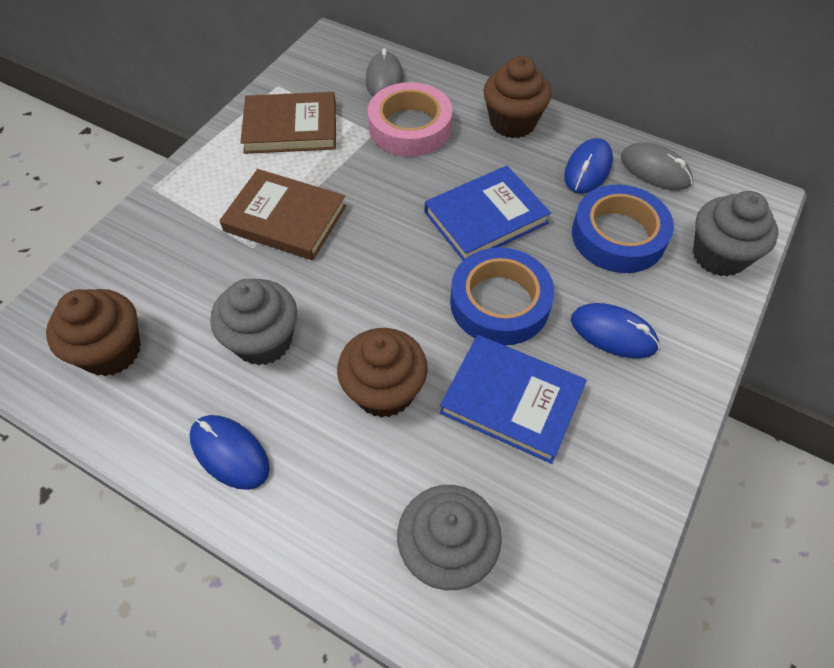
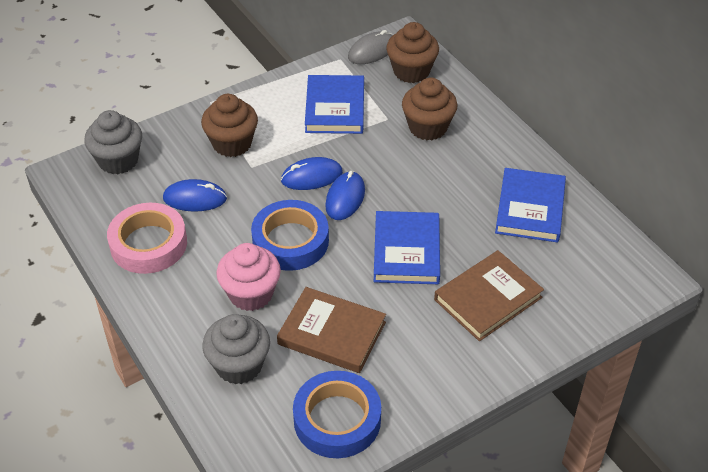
blue book: [425,166,551,260] [440,335,587,464] = 2 -> [305,75,364,134] [374,211,440,284] [495,168,566,243] = 3
grey cupcake: [210,279,297,366] [397,485,502,590] [693,191,778,277] = 3 -> [84,110,142,174] [202,314,270,384] = 2
grey mouse: [366,48,404,97] [621,142,693,190] = 2 -> [348,30,393,64] = 1
pink cupcake: none = 0 -> [216,243,281,311] = 1

